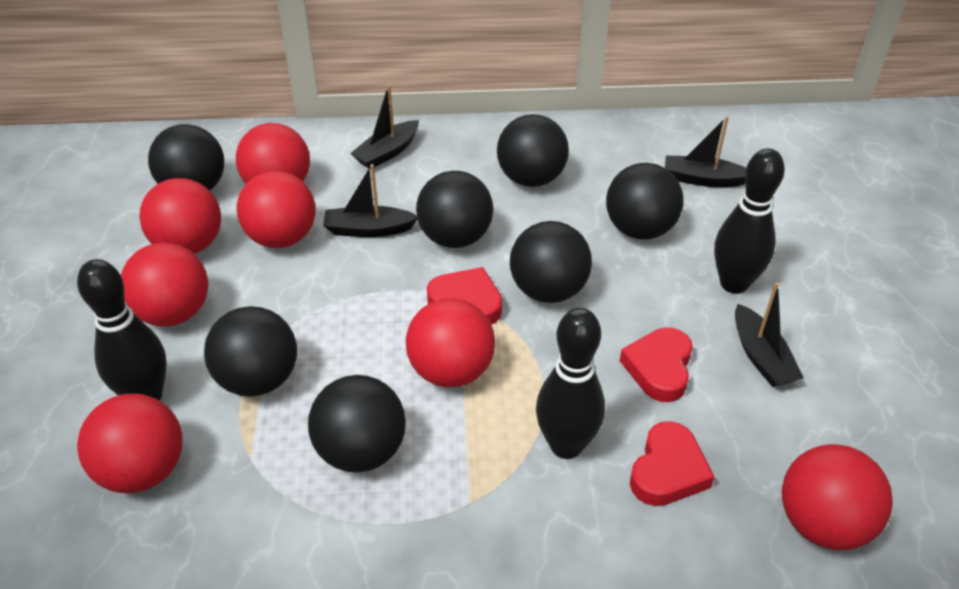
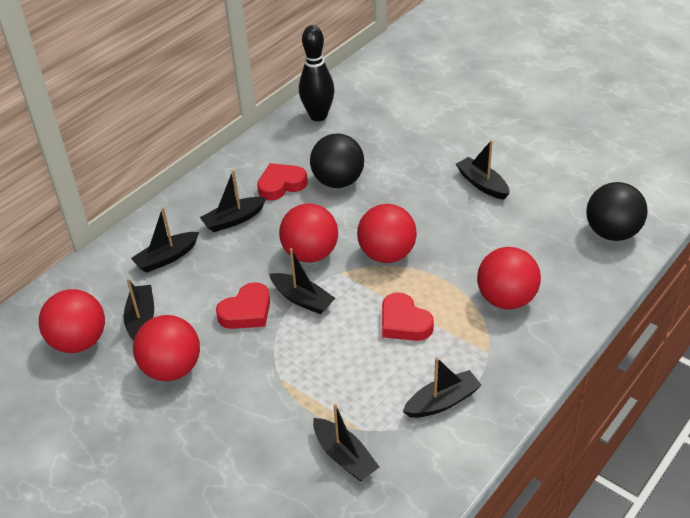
black ball: [148,124,224,190] [204,306,297,397] [308,375,406,473] [416,171,493,248] [497,114,569,187] [510,221,592,303] [606,163,684,240] = 7 -> [310,134,364,188] [586,182,647,241] = 2
black boat: [323,164,417,237] [350,85,419,169] [665,116,746,187] [735,282,804,387] = 4 -> [124,278,154,340] [131,207,199,273] [200,170,267,232] [269,248,335,314] [313,403,379,481] [403,357,482,418] [456,140,510,200] = 7
black bowling pin: [77,259,167,401] [536,308,605,459] [714,148,785,294] = 3 -> [299,25,335,121] = 1
red ball: [77,394,182,493] [121,243,208,327] [139,178,221,254] [236,123,310,184] [237,171,316,248] [406,298,495,387] [782,444,893,550] = 7 -> [39,289,105,353] [133,315,200,381] [279,204,338,262] [357,204,417,263] [477,247,541,309] = 5

